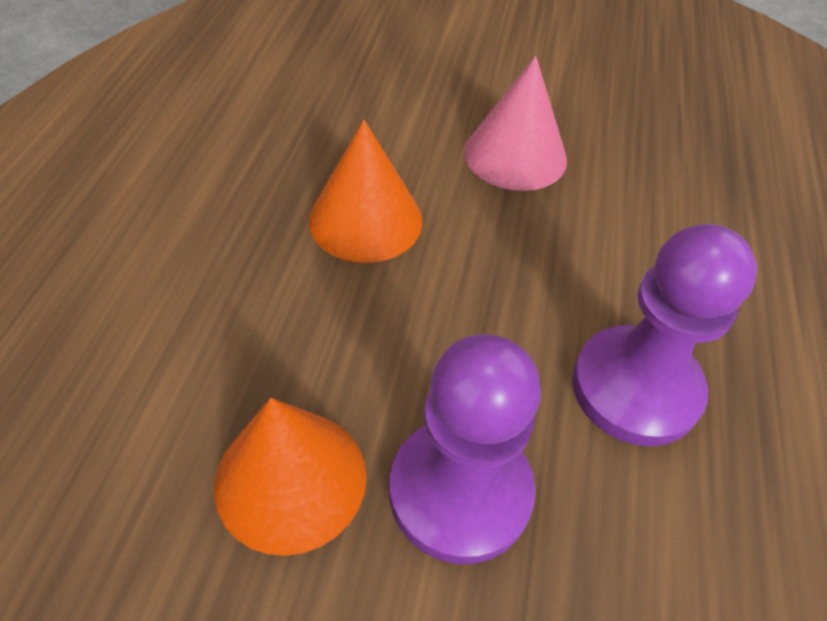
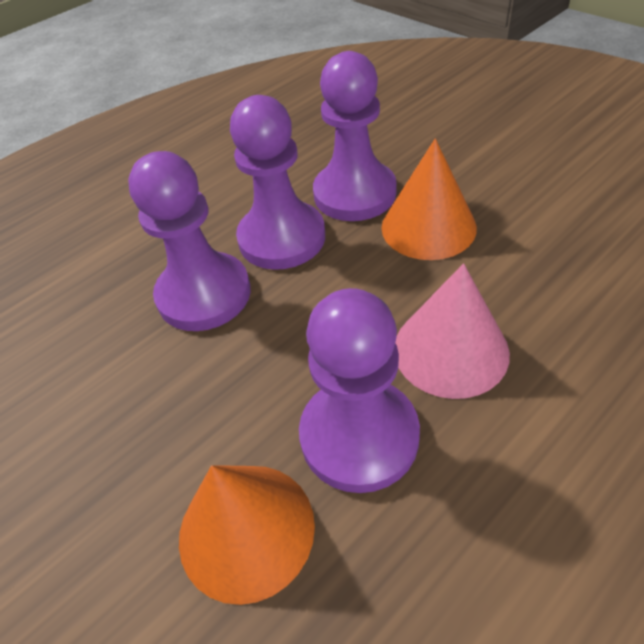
purple pawn: [389,334,541,564] [572,224,757,446] = 2 -> [128,151,251,331] [230,95,325,270] [299,288,420,493] [313,51,397,221] = 4

